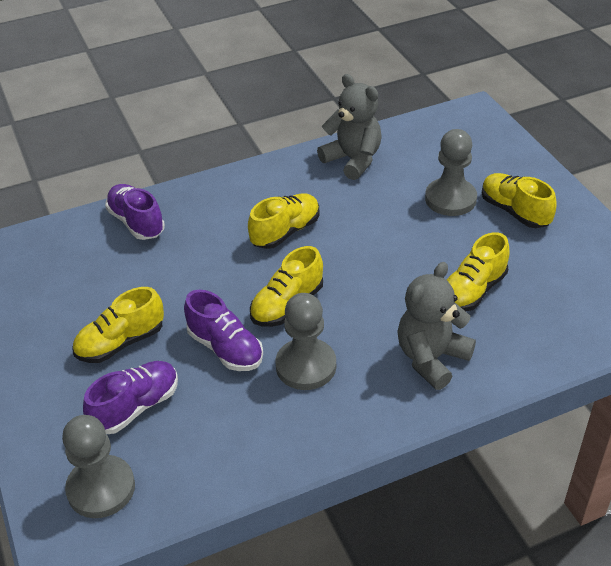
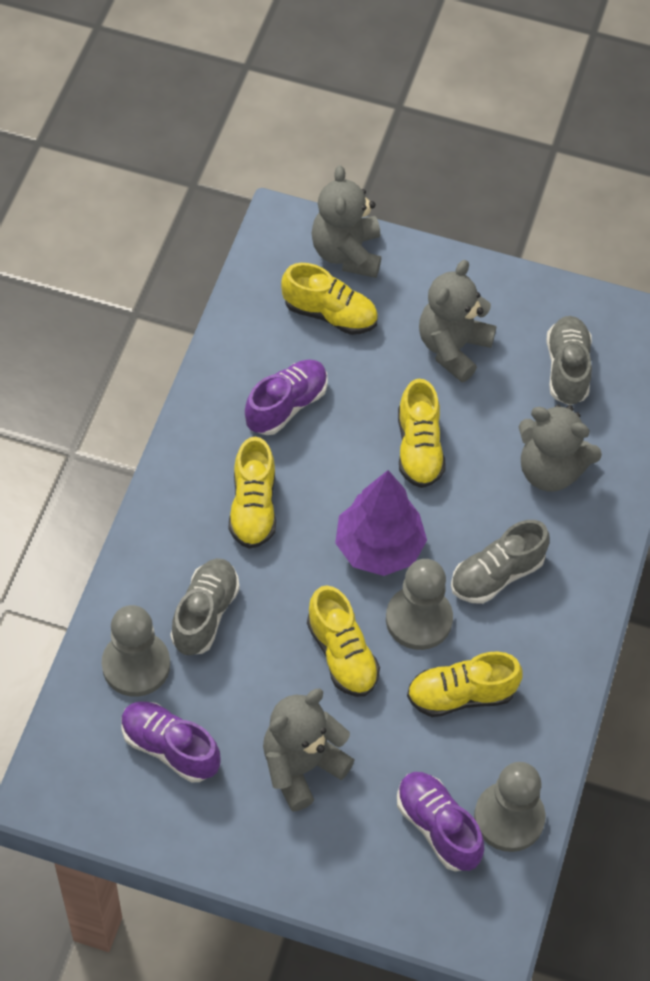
grey shoe: none = 0 -> [170,558,240,655] [451,520,550,604] [546,316,592,405] = 3
grey teddy bear: [317,74,382,180] [397,262,476,390] = 2 -> [263,689,354,811] [311,165,381,278] [419,260,497,382] [519,405,602,492] = 4
purple tree: none = 0 -> [335,470,427,576] = 1

